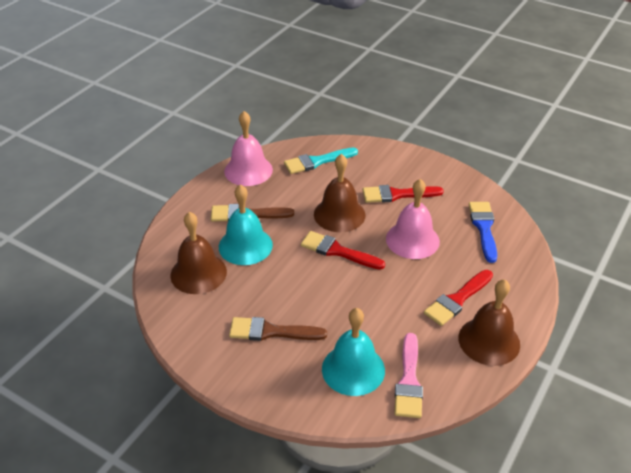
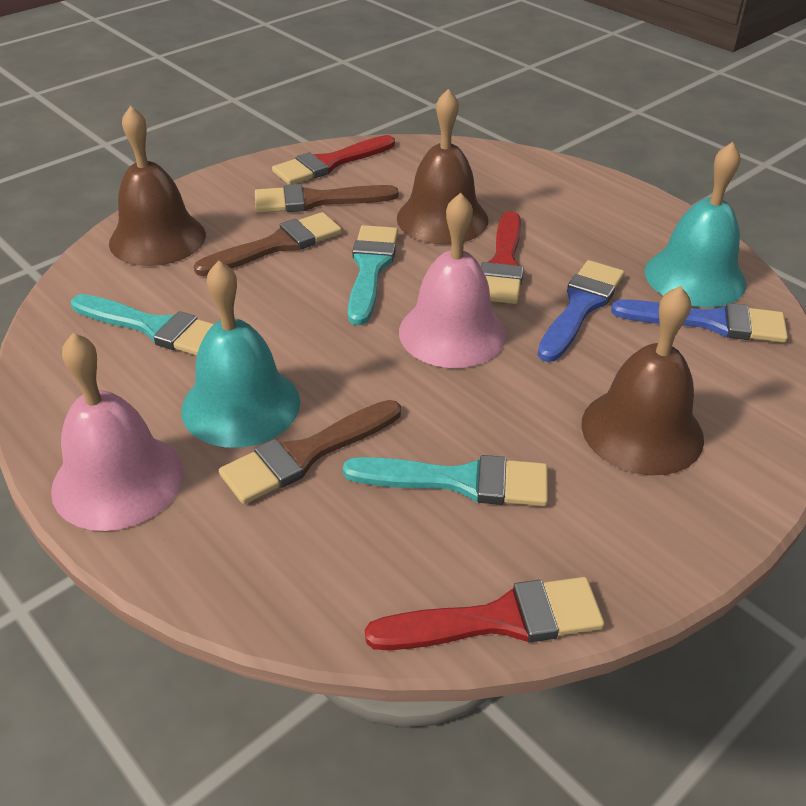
blue brush: [469,202,497,263] = 1 -> [538,260,625,362] [611,299,788,343] = 2
brown brush: [211,204,294,221] [229,317,327,341] = 2 -> [194,212,342,276] [219,400,401,504] [255,184,399,213] = 3
pink brush: [394,333,423,418] = 1 -> none = 0
turquoise brush: [284,148,358,174] = 1 -> [71,294,214,356] [343,455,548,506] [348,225,398,325] = 3

